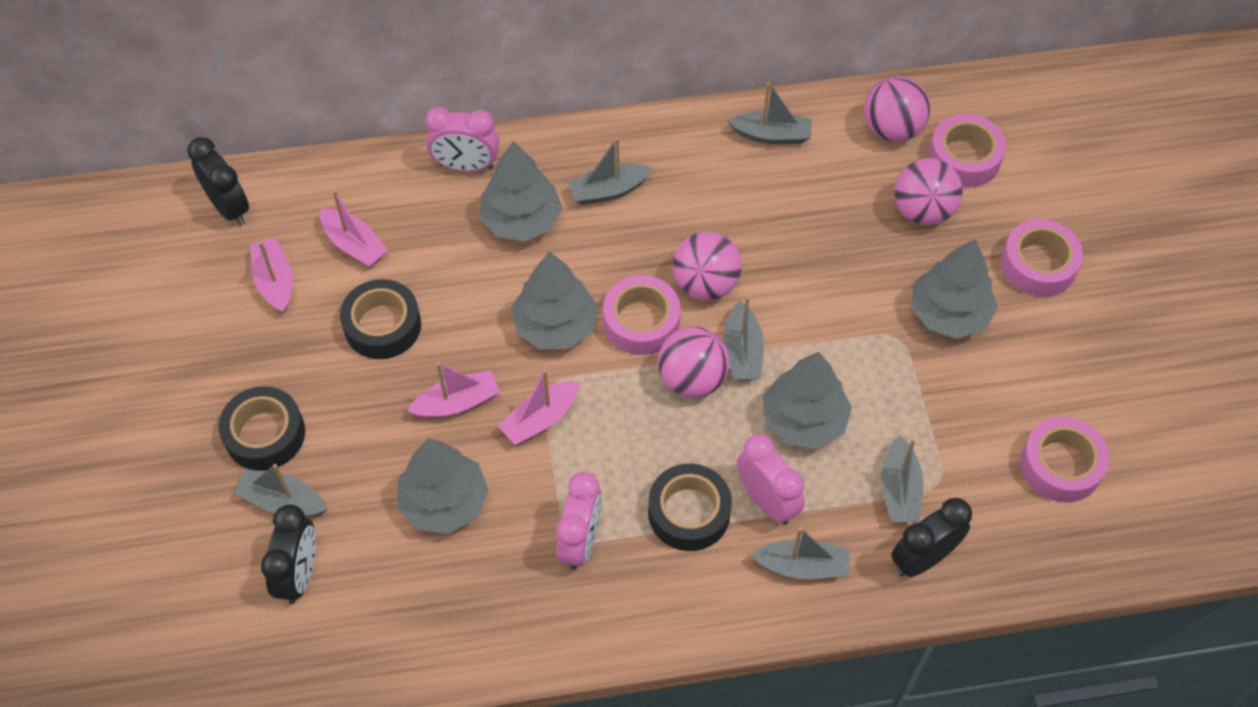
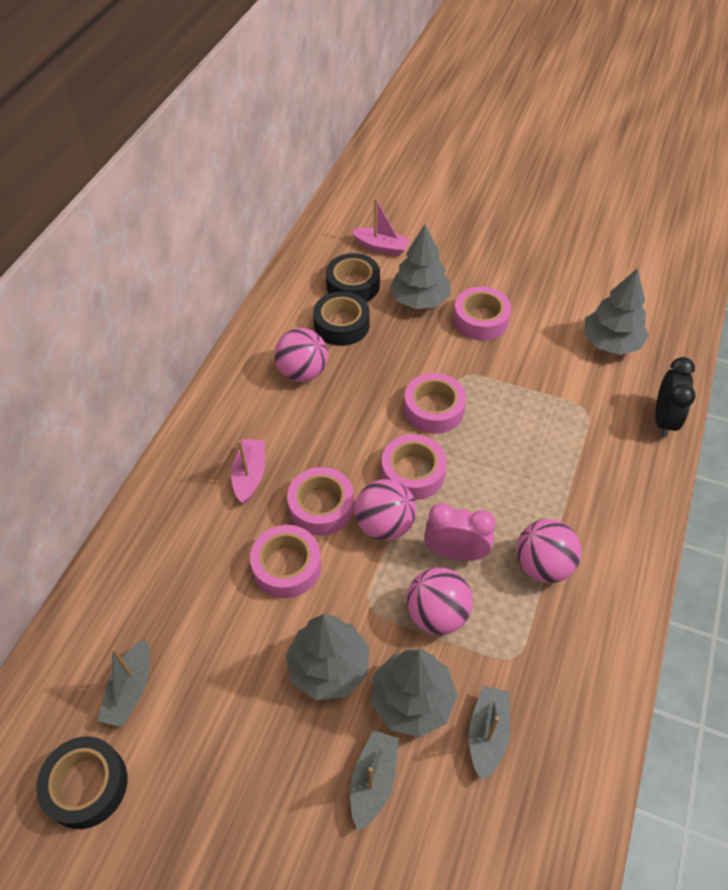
black clock: [187,137,249,226] [261,505,316,604] [891,498,972,577] = 3 -> [655,357,695,437] = 1
grey boat: [234,464,328,517] [568,137,653,205] [724,296,764,380] [728,82,812,144] [751,527,849,579] [881,435,923,523] = 6 -> [98,639,150,727] [350,730,399,831] [469,686,510,781] = 3
grey tree: [397,438,489,534] [480,141,562,241] [511,251,598,349] [762,352,852,449] [911,239,998,339] = 5 -> [285,614,369,700] [371,649,458,737] [390,225,451,309] [584,268,649,355] = 4
pink boat: [250,237,293,313] [320,190,388,267] [407,362,500,419] [498,369,579,445] = 4 -> [231,439,265,504] [351,198,410,256] = 2
pink clock: [425,107,499,172] [557,472,602,570] [737,434,805,525] = 3 -> [424,503,496,561] = 1
pink tape: [603,275,681,355] [929,114,1006,187] [1001,219,1083,297] [1020,417,1109,503] = 4 -> [250,525,321,598] [287,467,354,536] [381,434,447,500] [404,373,466,434] [453,287,511,340] = 5

